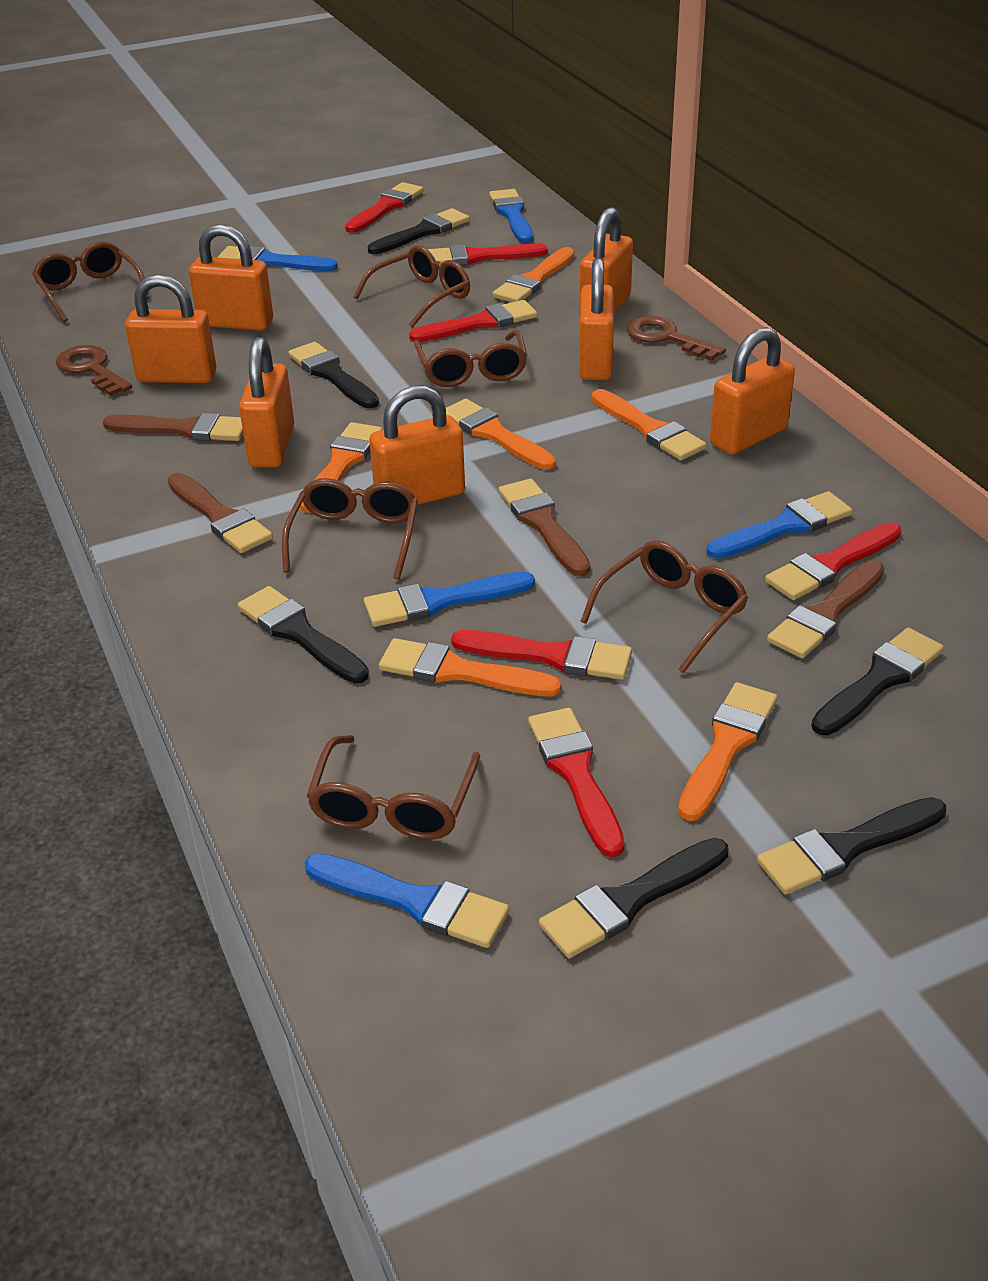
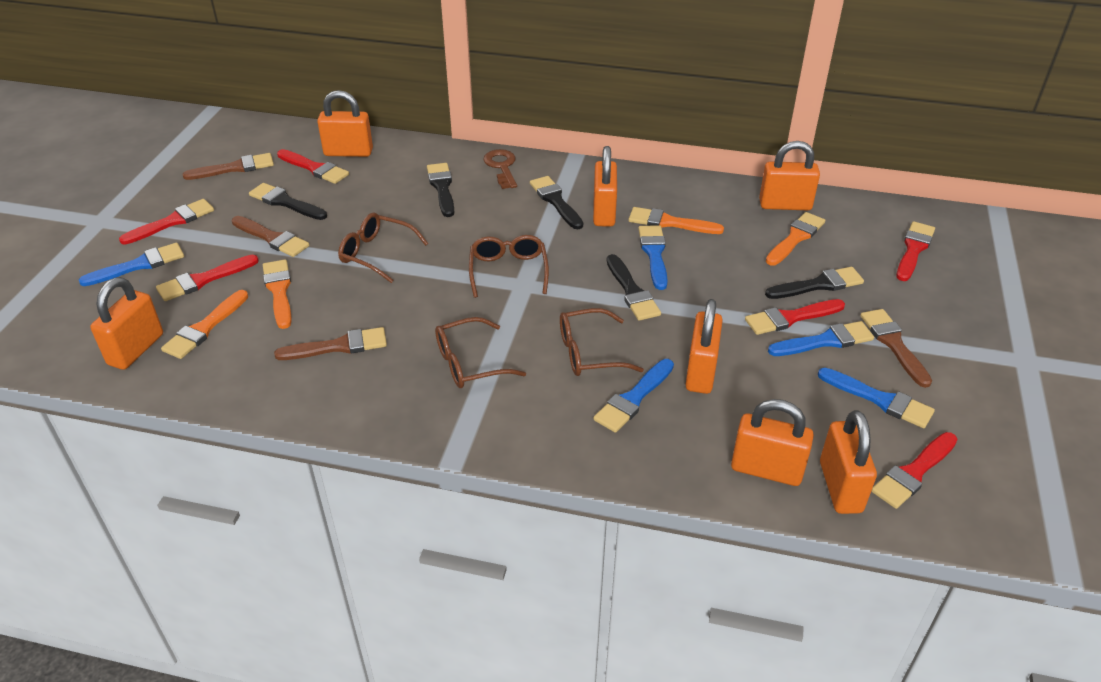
black brush: [238,586,369,683] [288,342,379,408] [368,208,470,254] [539,838,729,958] [757,797,946,894] [811,628,944,735] = 6 -> [249,183,327,220] [427,163,454,217] [530,176,583,229] [607,254,661,321] [765,267,864,299] = 5
brown glasses: [32,241,150,322] [282,478,418,580] [307,735,480,840] [353,245,470,328] [414,330,527,387] [580,541,748,673] = 6 -> [338,213,428,283] [435,317,526,388] [469,235,549,298] [560,308,644,376] = 4
brown key: [56,345,132,396] [627,316,726,361] = 2 -> [483,149,517,189] = 1
orange brush: [300,422,382,513] [379,638,561,696] [446,399,556,470] [493,247,574,302] [592,389,707,460] [678,682,777,821] = 6 -> [161,290,248,359] [263,259,292,329] [629,207,724,234] [766,212,825,265] = 4

